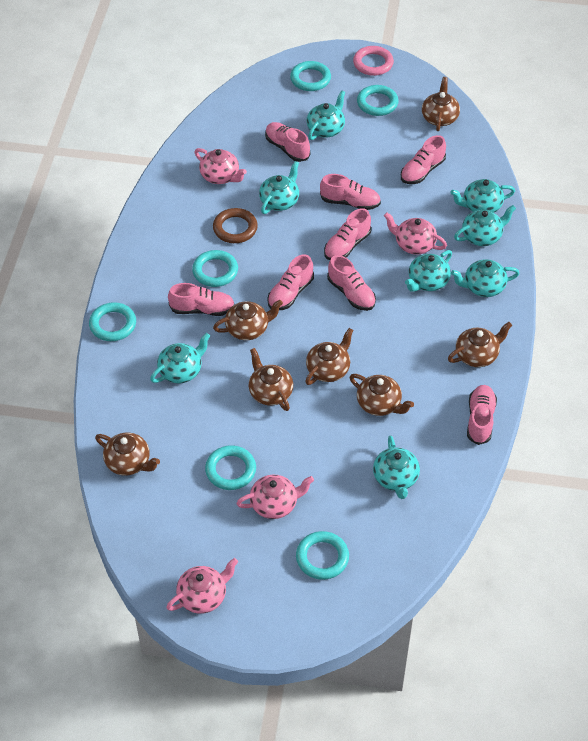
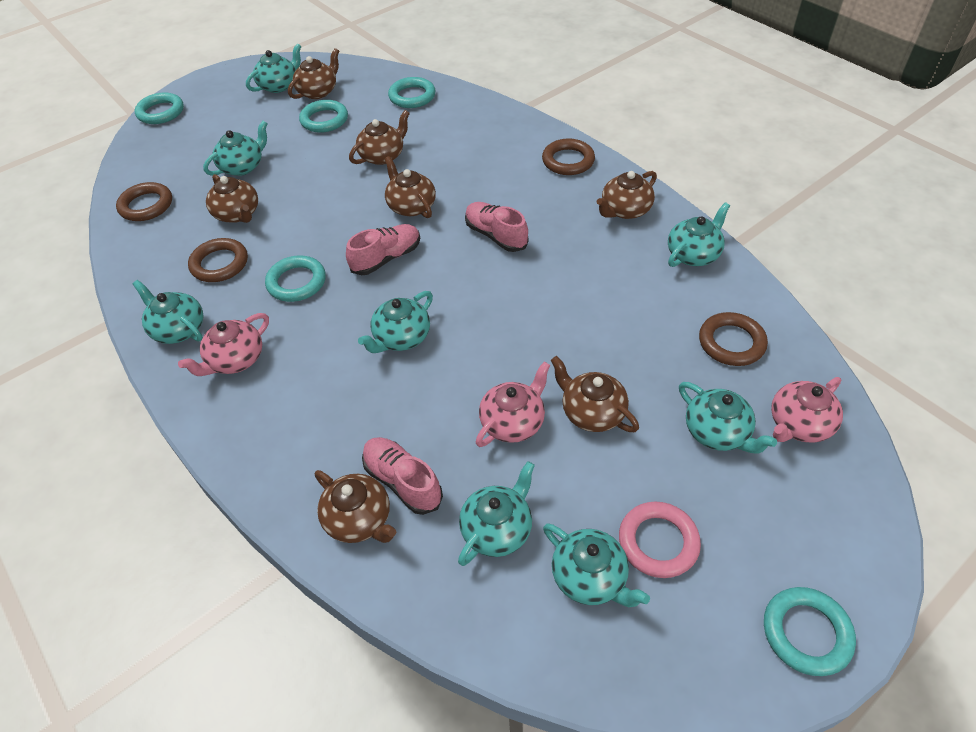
brown ring: [213,208,258,243] = 1 -> [116,182,172,221] [188,238,248,282] [542,138,595,175] [699,312,768,366] = 4
pink shoe: [168,283,235,316] [265,122,310,162] [268,254,314,310] [320,174,381,210] [324,208,371,260] [327,255,376,311] [401,135,446,184] [467,385,497,445] = 8 -> [346,224,420,275] [362,437,443,515] [465,202,529,252] = 3
pink teapot: [167,558,238,614] [194,148,247,184] [236,475,314,519] [384,212,447,255] = 4 -> [178,313,269,376] [476,362,550,447] [771,377,843,443] = 3
turquoise ring: [89,302,136,341] [192,250,238,287] [205,445,256,490] [290,61,331,91] [296,531,349,580] [357,85,399,116] = 6 -> [135,92,184,124] [265,256,326,302] [299,100,348,133] [388,77,435,108] [764,587,856,676] = 5

